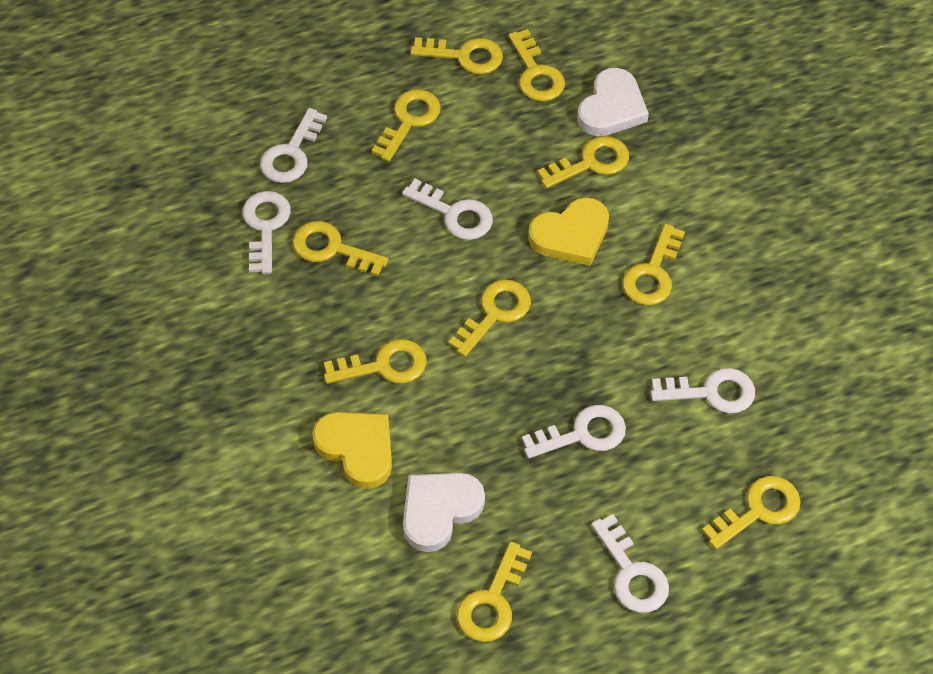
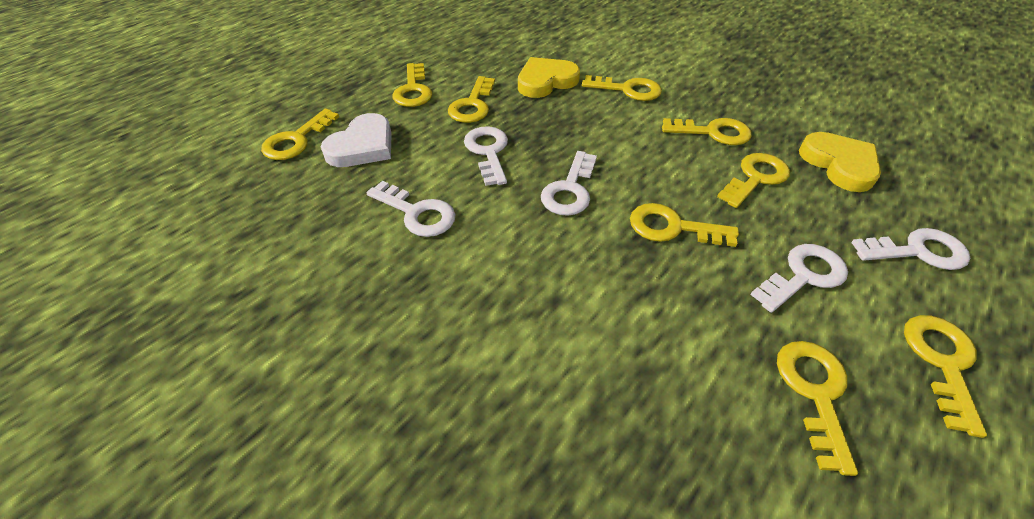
white heart: [403,473,485,552] [577,68,649,136] = 2 -> [321,113,392,167] = 1
white key: [242,191,291,274] [260,108,327,183] [402,179,493,240] [522,405,626,458] [591,514,669,613] [651,368,755,413] = 6 -> [366,181,455,237] [464,126,508,186] [541,151,597,216] [750,244,848,313] [851,228,970,270] = 5
yellow key: [292,221,389,276] [324,339,427,384] [372,89,441,162] [410,37,503,74] [448,280,531,357] [457,542,532,642] [508,29,565,101] [537,136,629,188] [622,224,685,306] [702,476,801,549] = 10 -> [261,109,339,160] [393,63,432,107] [448,76,495,123] [582,75,662,101] [630,203,739,247] [662,118,752,145] [717,153,790,208] [777,341,858,476] [904,315,987,438] = 9

